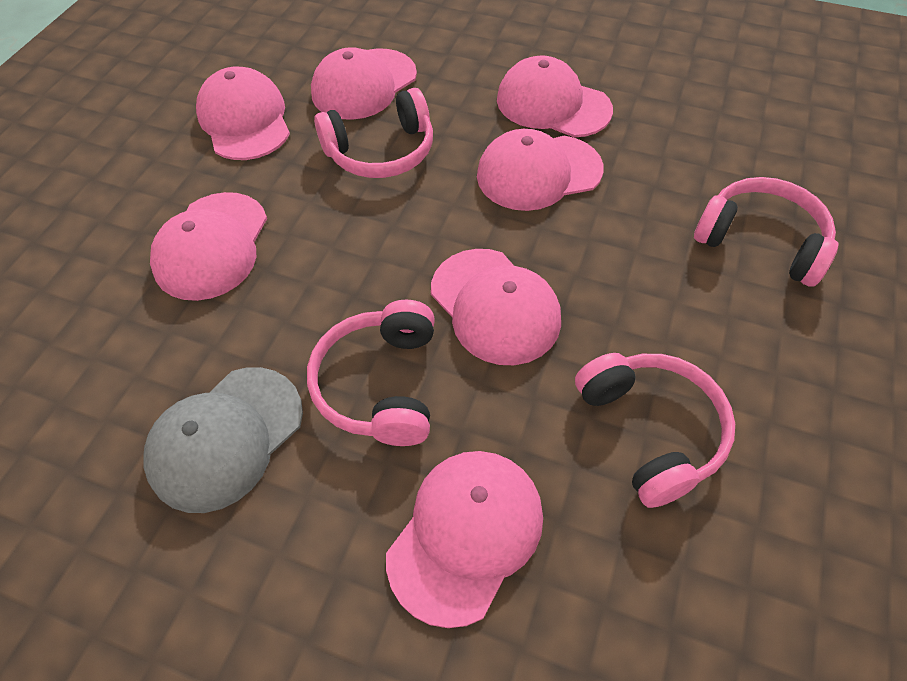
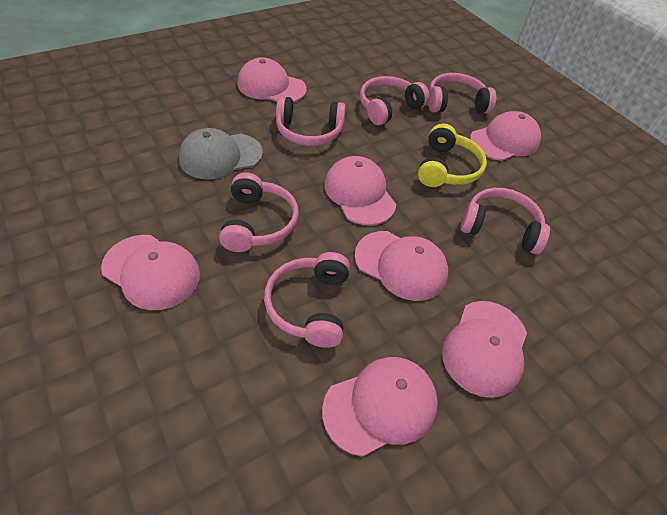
pink headphones: [307,300,435,446] [314,88,433,178] [575,353,735,508] [694,177,839,287] = 4 -> [219,172,299,252] [264,252,350,348] [276,96,346,146] [360,76,430,125] [428,73,496,113] [460,188,550,254] = 6
yellow headphones: none = 0 -> [418,123,487,187] = 1

